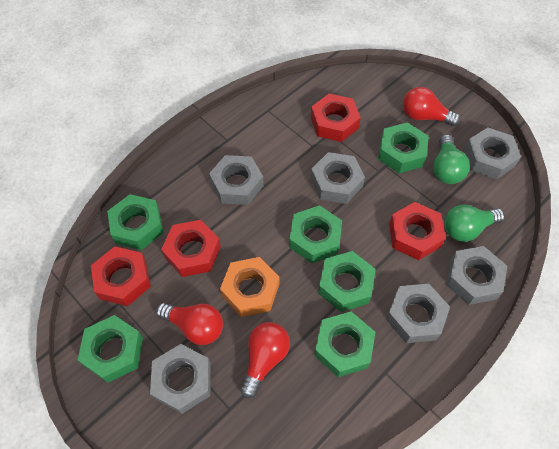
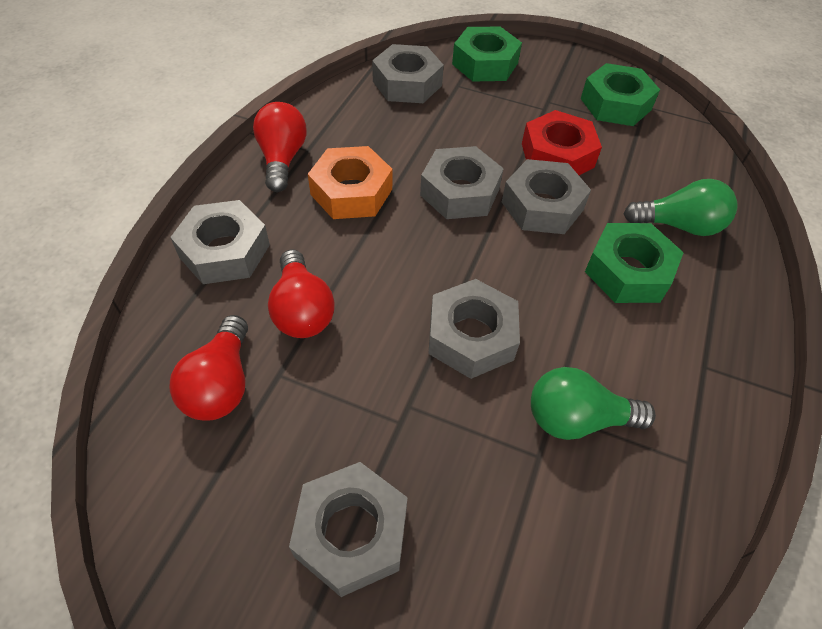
green nut: [78,315,143,383] [107,194,164,250] [289,205,342,263] [314,312,375,377] [318,251,376,312] [378,122,429,173] = 6 -> [452,27,522,82] [581,63,660,126] [585,223,684,303] = 3
red nut: [91,246,151,306] [161,220,221,277] [311,94,361,142] [389,202,446,260] = 4 -> [522,110,602,175] = 1

